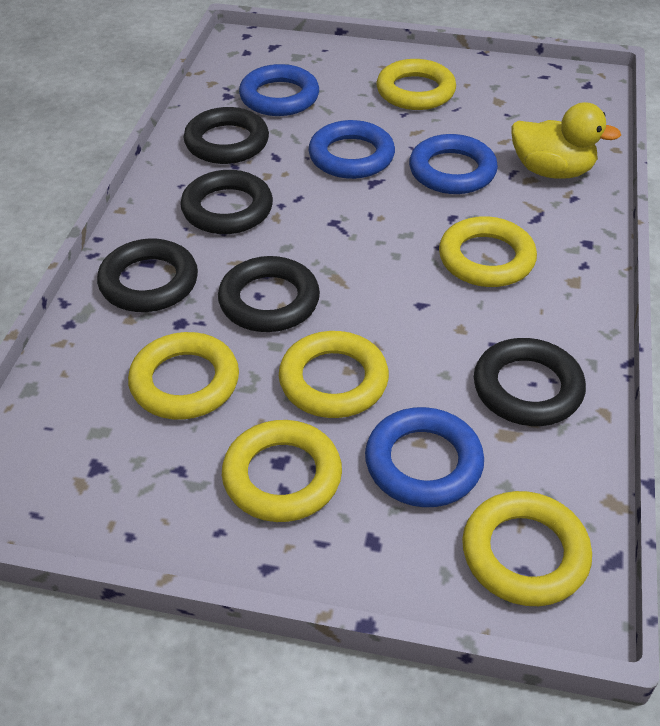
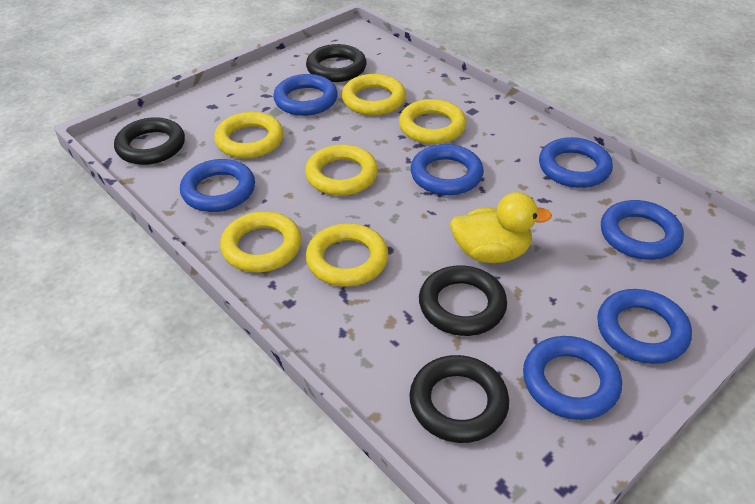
black ring: [97,239,198,312] [180,170,273,234] [184,107,269,164] [218,256,320,332] [474,338,586,426] = 5 -> [114,117,185,165] [306,44,367,82] [409,355,509,443] [419,265,507,336] = 4
blue ring: [239,64,319,116] [308,120,395,179] [365,407,484,507] [409,134,498,194] = 4 -> [180,159,255,212] [273,74,338,116] [410,144,484,195] [523,336,622,420] [539,137,613,188] [597,289,692,364] [601,200,684,260] = 7

